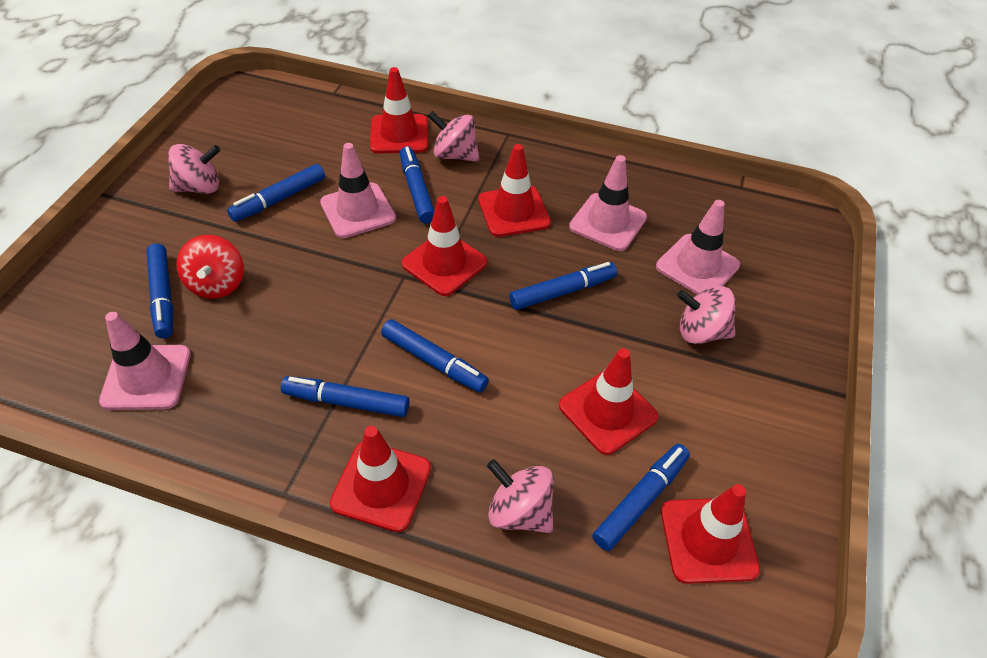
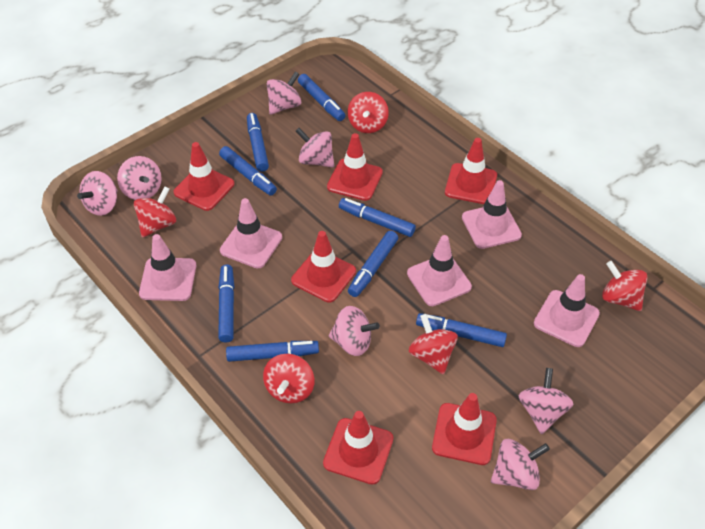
blue marker: [146,243,173,338] [227,164,325,222] [281,376,410,417] [381,319,489,393] [400,147,434,224] [509,262,617,310] [592,444,690,551] = 7 -> [218,265,234,342] [219,146,277,196] [226,341,319,362] [247,113,269,172] [298,74,346,121] [339,198,416,237] [348,231,398,297] [416,313,507,347] = 8
pink spinning top: [168,144,221,194] [428,111,479,162] [487,459,554,533] [677,286,736,344] = 4 -> [77,171,118,216] [117,156,162,200] [267,71,301,115] [295,128,334,168] [329,306,380,356] [491,439,550,490] [519,368,573,434] = 7
pink traffic cone: [99,312,191,410] [320,143,396,238] [569,155,647,251] [656,200,740,294] = 4 -> [139,234,196,301] [220,198,282,269] [407,235,472,306] [462,180,522,249] [534,274,600,347] = 5
red spinning top: [176,235,244,299] = 1 -> [134,186,176,238] [263,354,314,403] [348,92,389,133] [409,314,458,375] [602,261,648,311] = 5

